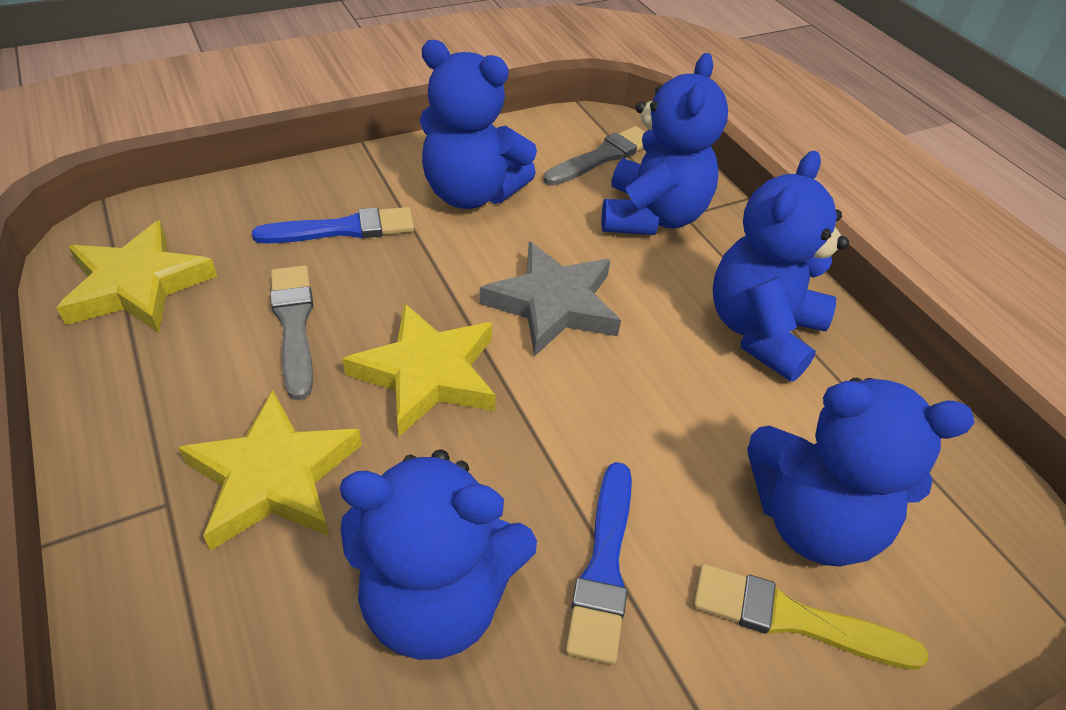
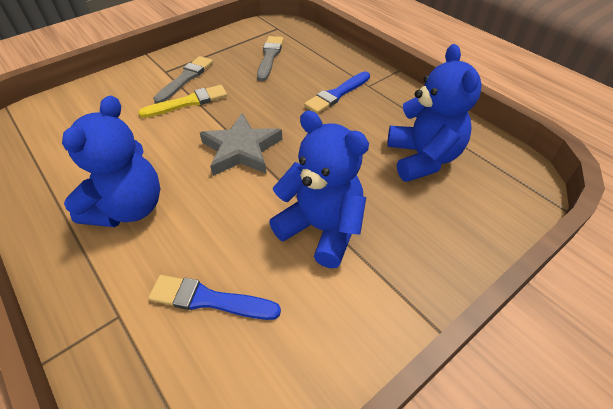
blue teddy bear: [340,449,537,660] [420,40,537,209] [601,53,728,235] [713,151,849,382] [747,378,975,566] = 5 -> [62,96,160,227] [269,111,369,268] [387,44,482,182] = 3
yellow star: [57,220,217,333] [178,390,362,551] [342,303,496,437] = 3 -> none = 0

